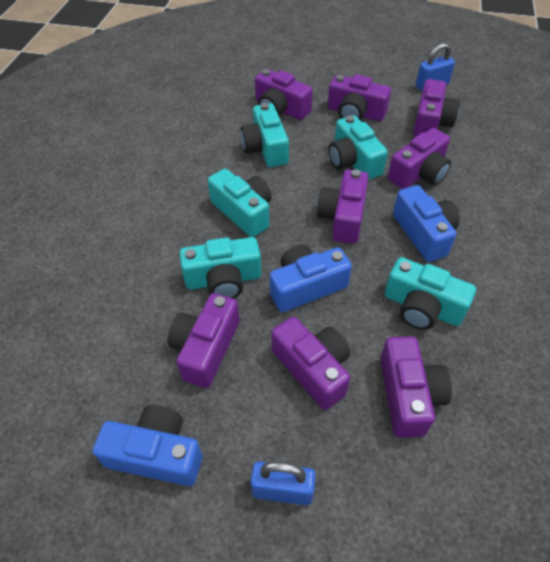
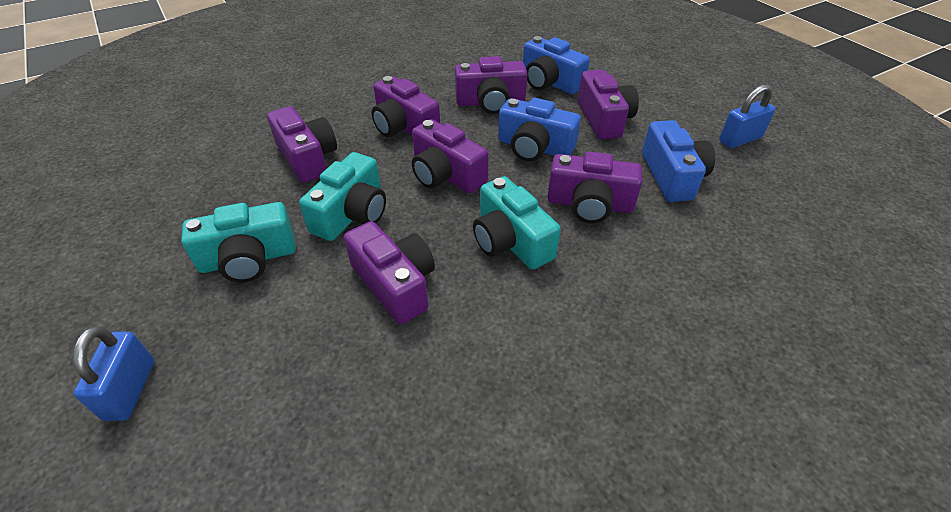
purple camera: [168,293,240,388] [255,69,313,120] [271,317,350,410] [317,169,369,244] [328,74,391,121] [380,336,452,438] [388,128,451,189] [413,79,460,137] = 8 -> [267,106,337,183] [344,221,435,324] [371,76,440,137] [412,119,489,194] [455,56,527,114] [547,152,642,223] [578,70,639,140] = 7
turquoise camera: [179,237,261,299] [208,169,272,237] [241,103,289,167] [329,115,388,180] [385,257,476,330] = 5 -> [181,202,296,282] [299,152,386,241] [473,176,561,270] = 3

